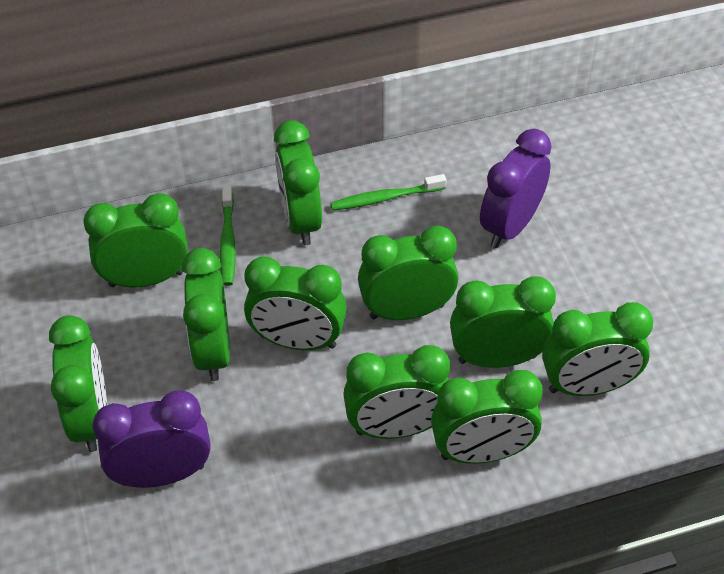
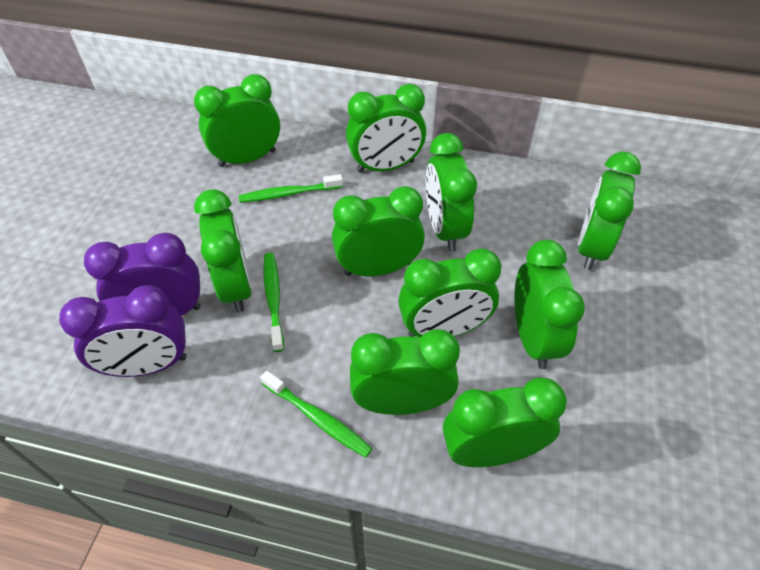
green toothbrush: [220,185,236,286] [331,174,446,211] = 2 -> [239,174,343,203] [260,371,372,458] [263,253,284,352] = 3

